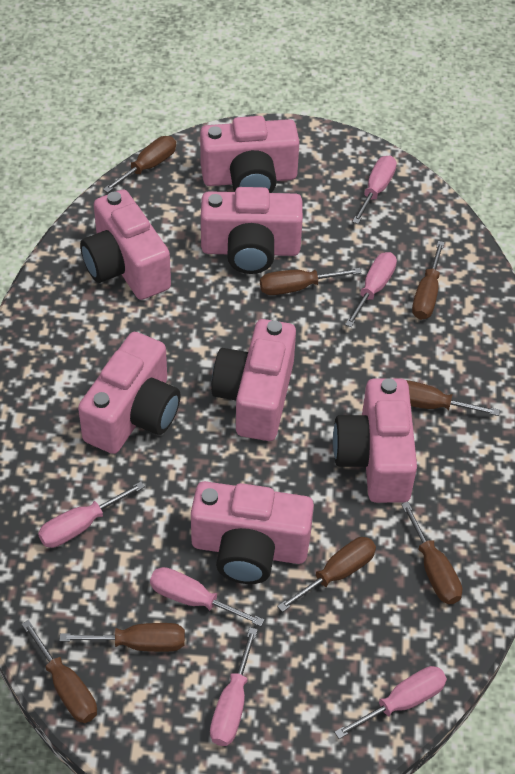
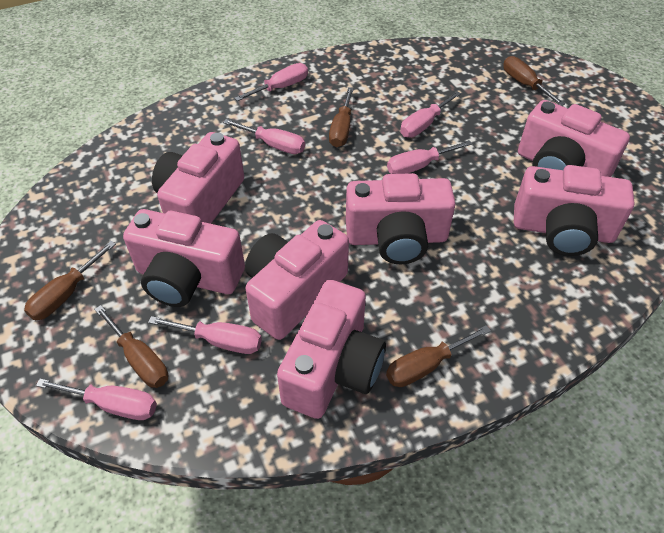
brown screwdriver: [22,620,97,723] [59,623,185,652] [103,136,176,193] [260,268,361,295] [277,537,376,612] [401,502,462,604] [406,380,500,416] [412,241,445,320] = 8 -> [24,241,116,320] [94,305,169,388] [329,87,354,147] [386,325,491,387] [503,56,565,106] = 5

